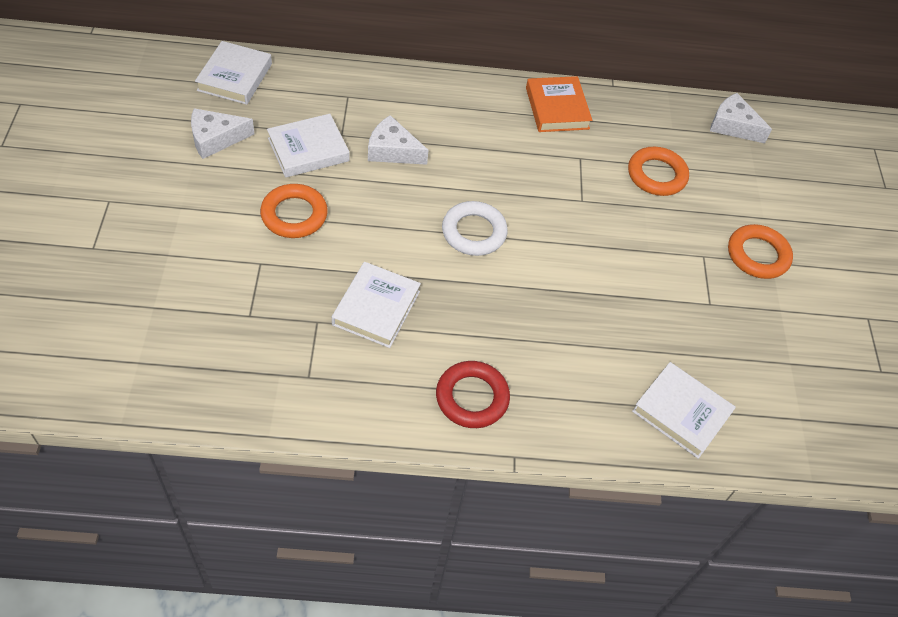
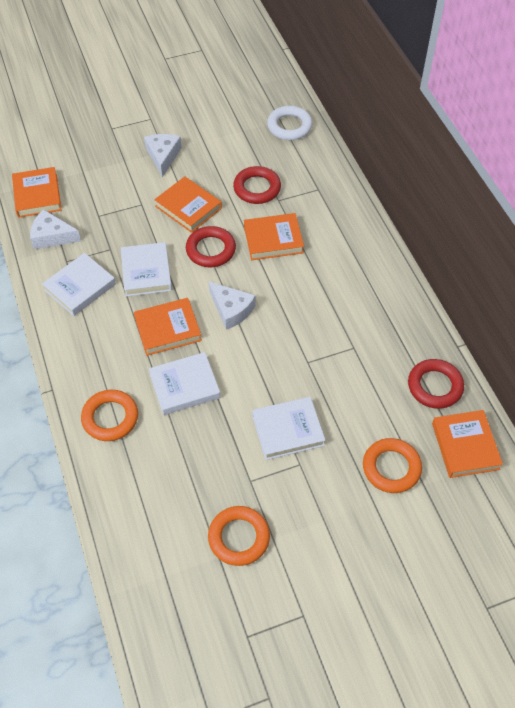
orange book: [526,76,593,132] = 1 -> [12,167,62,218] [134,298,202,356] [154,176,222,233] [244,213,304,260] [432,410,503,478] = 5
red ring: [436,361,510,428] = 1 -> [186,226,236,267] [233,166,281,204] [408,359,464,409] = 3

